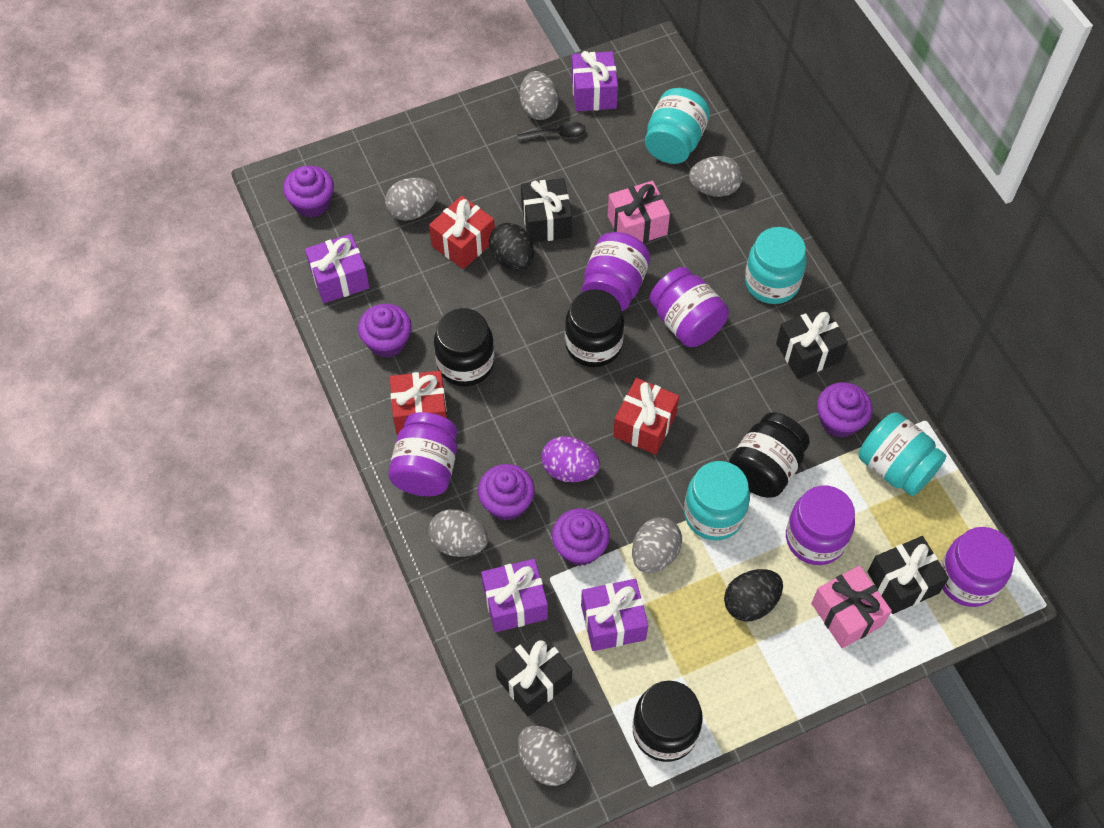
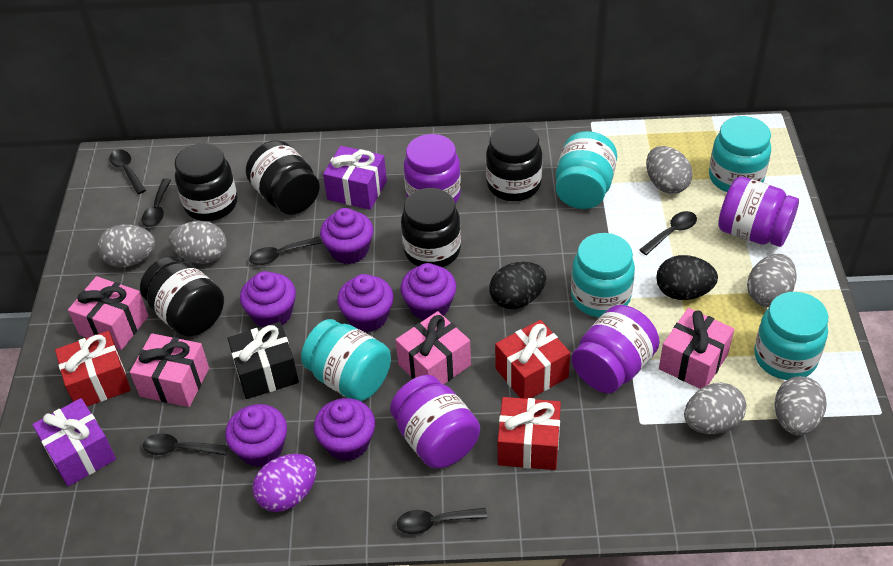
black gift: [495,631,572,716] [521,178,572,243] [776,307,848,379] [868,536,949,614] = 4 -> [228,322,299,399] = 1
black jar: [434,308,495,387] [565,289,624,367] [633,681,703,762] [729,412,810,498] = 4 -> [140,256,224,337] [174,143,238,221] [246,140,320,215] [401,188,461,267] [486,123,542,201] = 5
black spoon: [517,122,586,141] = 1 -> [109,150,146,194] [142,179,171,227] [143,433,228,455] [249,237,322,265] [397,508,487,534] [639,211,697,255] = 6
pink gift: [608,181,670,243] [811,565,892,648] = 2 -> [68,276,148,350] [130,333,209,407] [396,311,471,385] [659,308,734,389] = 4
purple cupcake: [283,166,334,218] [358,304,412,358] [478,464,535,521] [552,508,610,566] [817,382,872,438] = 5 -> [225,404,287,467] [240,271,296,327] [314,398,375,461] [320,208,373,264] [337,274,394,332] [401,263,456,320] = 6
purple gift: [305,234,370,303] [481,559,548,632] [571,51,618,111] [581,579,648,651] = 4 -> [32,398,116,487] [323,146,387,210] = 2
purple jar: [388,412,457,497] [582,232,650,311] [650,267,729,347] [786,485,855,565] [940,527,1015,607] = 5 -> [390,375,480,468] [404,134,461,203] [572,305,659,393] [718,177,799,247] = 4
turquoise jar: [645,88,710,164] [684,461,750,541] [745,227,807,304] [859,412,946,496] = 4 -> [301,319,391,401] [556,131,617,209] [571,233,635,317] [709,116,771,192] [754,292,828,380] = 5

